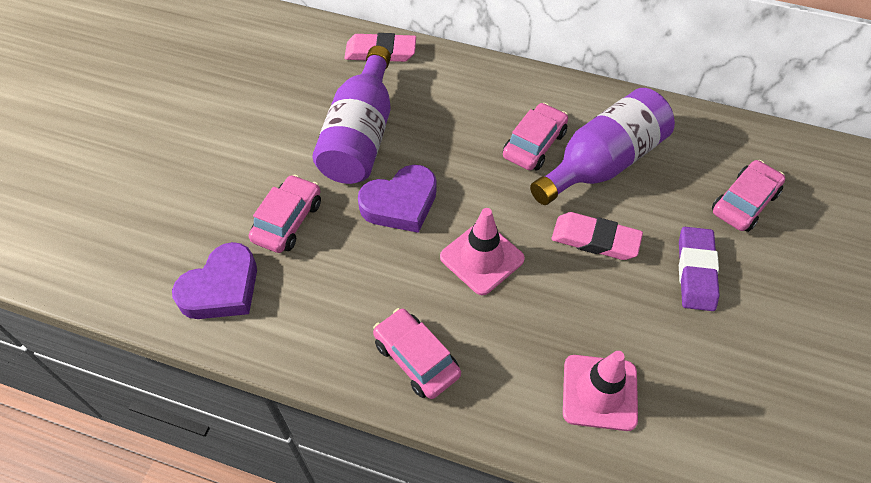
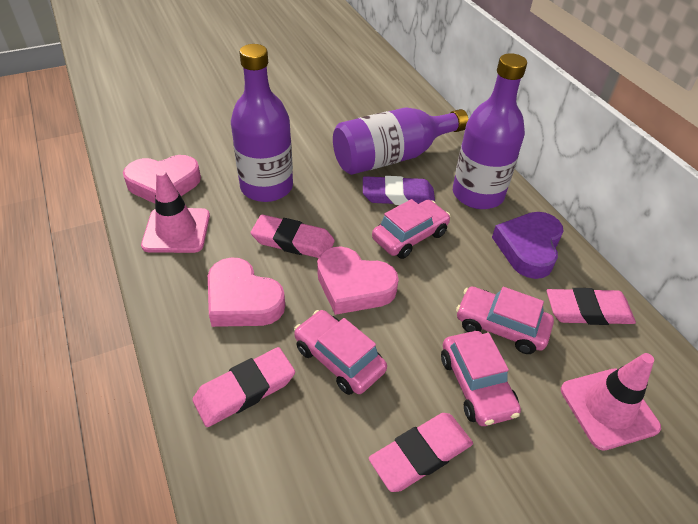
pink eraser: [344,33,416,62] [551,212,643,260] = 2 -> [192,347,295,427] [251,215,335,258] [369,413,473,492] [547,288,636,325] = 4
pink heart: none = 0 -> [123,155,201,204] [208,257,285,327] [317,247,399,315] = 3
purple bottle: [312,46,391,184] [530,88,675,205] = 2 -> [231,44,293,202] [333,107,468,175] [453,53,527,209] = 3
purple heart: [172,242,257,319] [358,165,436,233] = 2 -> [492,212,564,279] = 1

